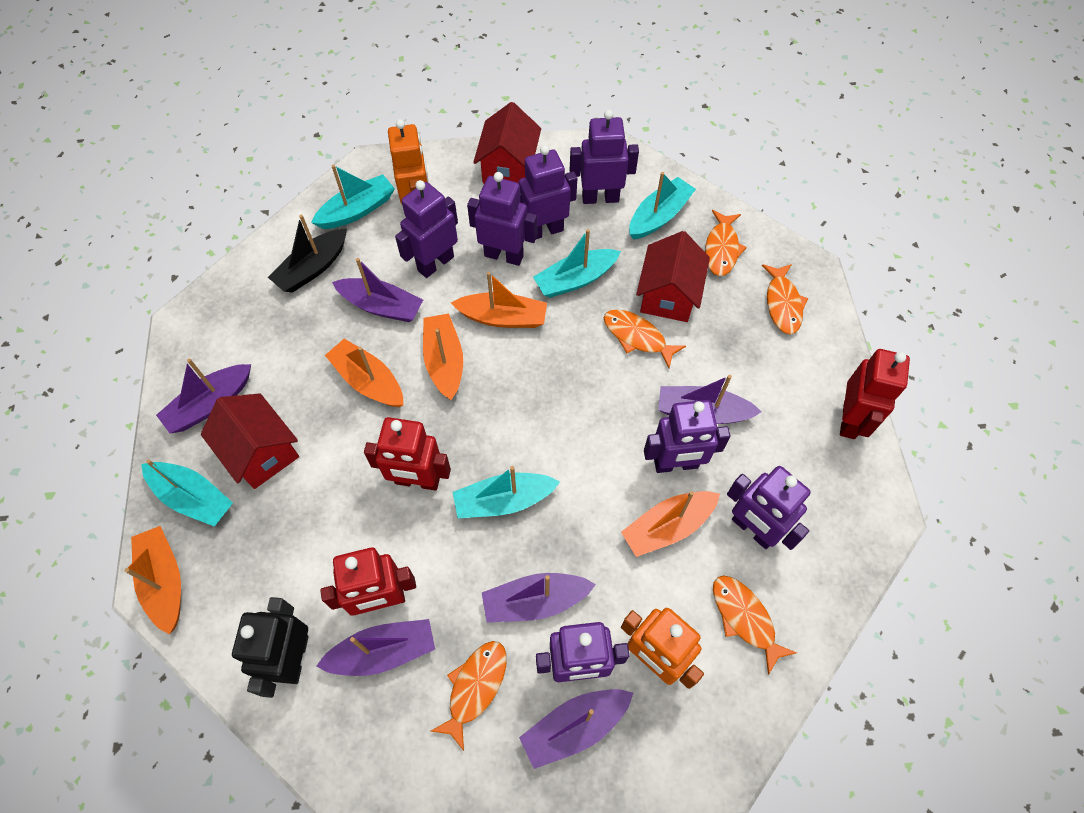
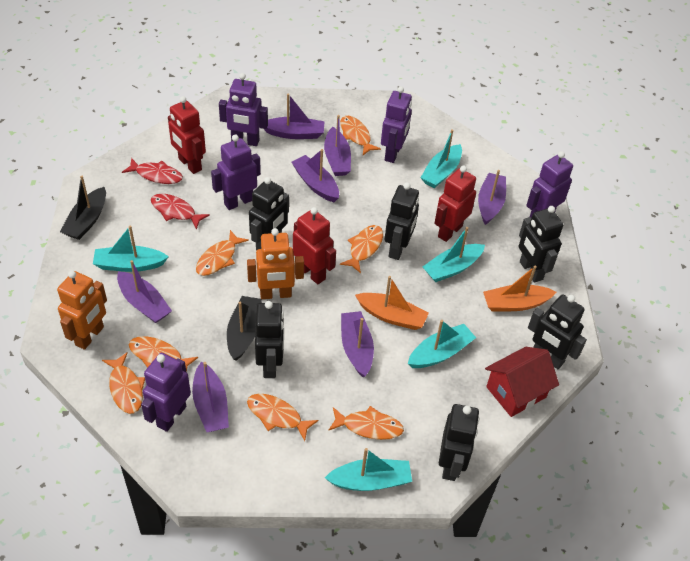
black boat: [268,215,347,293] = 1 -> [60,176,106,240] [227,296,262,361] = 2
black robot: [232,597,309,698] = 1 -> [249,177,289,251] [255,301,284,378] [385,183,419,260] [439,404,479,481] [519,206,563,283] [528,294,587,369] = 6
orange boat: [125,526,181,634] [325,339,404,407] [423,314,463,400] [451,272,547,328] [621,491,720,557] = 5 -> [355,276,429,330] [483,266,556,312] = 2
orange fish: [431,641,507,751] [604,309,686,368] [705,210,747,276] [713,575,797,675] [762,264,808,335] = 5 -> [102,352,145,414] [129,336,198,372] [196,230,249,276] [247,394,318,441] [328,406,404,440] [340,116,381,155] [340,225,383,273] = 7
purple boat: [156,358,251,434] [316,619,435,676] [332,258,423,322] [482,573,596,623] [519,689,633,769] [658,375,762,424] = 6 -> [117,260,172,323] [192,362,229,432] [264,94,325,139] [291,149,339,202] [324,115,351,176] [341,311,374,377] [478,170,506,225] = 7
purple robot: [395,180,458,278] [467,172,537,266] [519,145,577,239] [536,622,630,682] [570,110,639,204] [644,400,730,473] [727,466,811,550] = 7 -> [141,353,191,432] [211,134,261,210] [219,73,268,146] [381,86,412,163] [526,151,573,218] = 5
red fish: none = 0 -> [122,158,183,184] [151,194,210,230] = 2
red house: [201,393,299,489] [473,102,541,184] [636,231,710,322] = 3 -> [485,347,559,417] = 1

